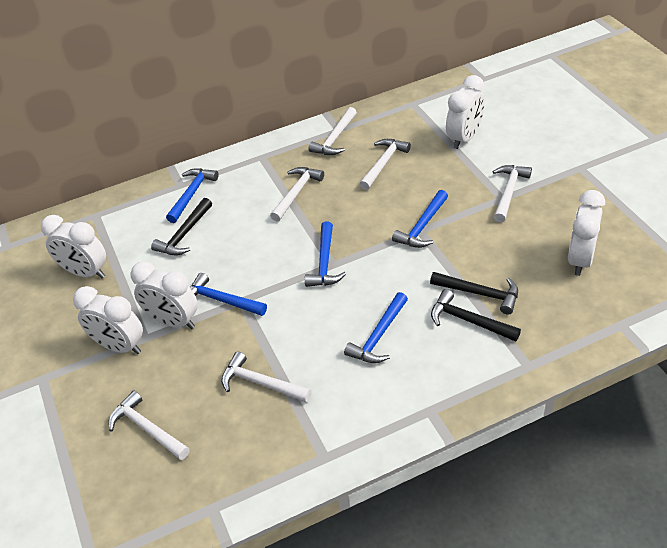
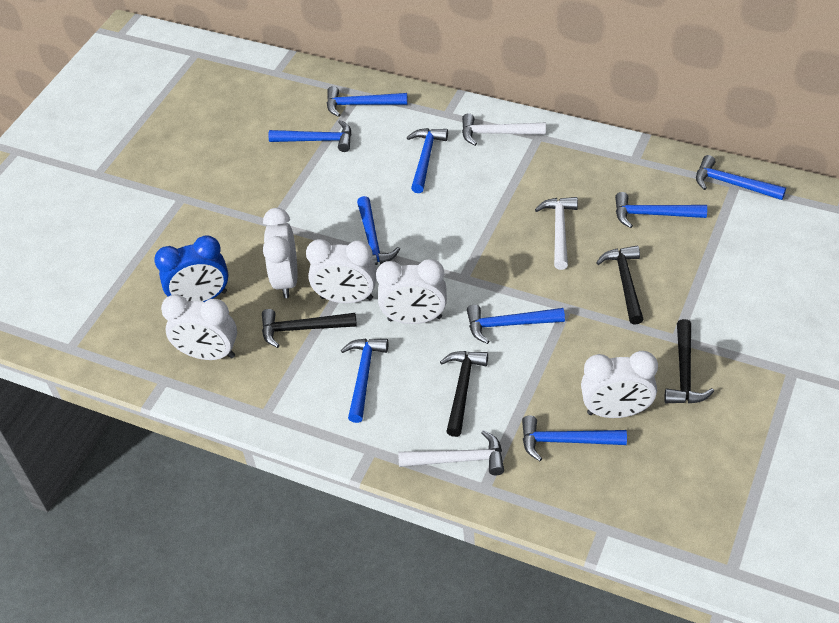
black hammer: [151,198,212,255] [430,272,518,315] [431,289,521,342] = 3 -> [262,309,357,348] [440,351,488,437] [596,245,644,325] [664,319,714,403] = 4
blue clock: none = 0 -> [154,235,229,302] = 1
blue hammer: [166,168,219,223] [190,273,267,316] [305,221,346,287] [344,292,408,363] [392,190,448,248] = 5 -> [268,120,352,152] [327,86,408,117] [341,339,388,423] [357,196,400,265] [407,128,448,193] [467,305,565,344] [522,416,627,461] [615,192,707,228] [696,155,786,200] = 9
white hammer: [108,390,190,460] [221,351,312,403] [270,167,324,222] [308,107,357,155] [359,139,411,190] [492,165,532,222] = 6 -> [398,430,504,475] [462,113,546,146] [535,197,578,270] = 3

